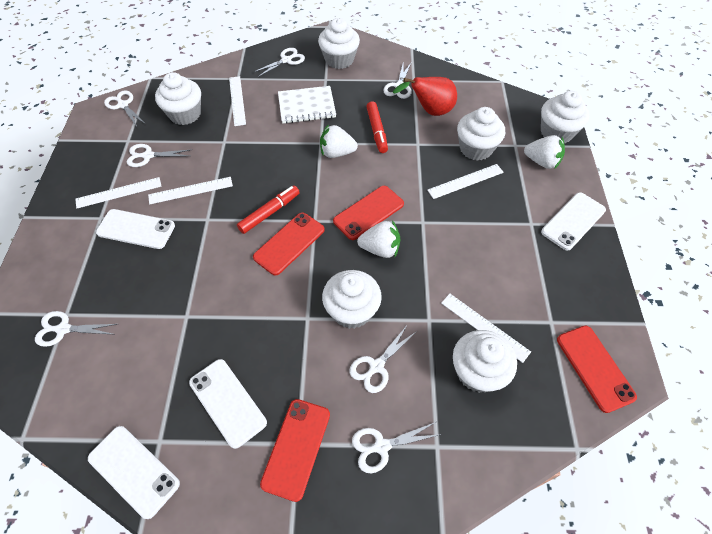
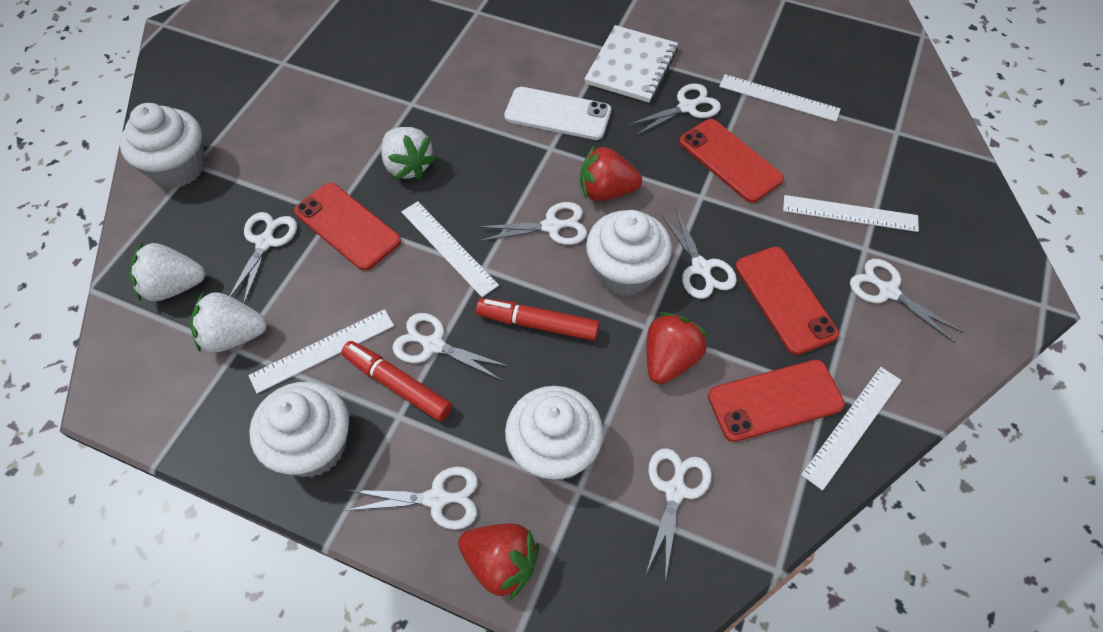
red pear: [393,77,457,116] = 1 -> none = 0
red strawberry: none = 0 -> [458,524,539,600] [580,145,642,201] [647,312,708,384] = 3
white cupcake: [155,72,201,125] [318,18,360,69] [322,270,382,329] [453,330,517,393] [457,107,505,161] [541,91,589,143] = 6 -> [120,103,205,188] [249,382,349,477] [505,386,603,482] [586,210,672,296] = 4
white phone: [88,426,180,519] [96,209,175,249] [189,359,267,449] [541,192,606,250] = 4 -> [504,87,611,140] = 1
white scissors: [35,311,117,347] [104,90,144,126] [127,144,192,167] [252,48,305,77] [350,324,417,393] [352,422,442,473] [383,61,412,99] = 7 -> [230,212,297,304] [346,467,478,530] [392,313,510,381] [478,202,587,245] [627,83,721,136] [646,448,712,582] [661,208,737,299] [850,259,963,343] = 8

